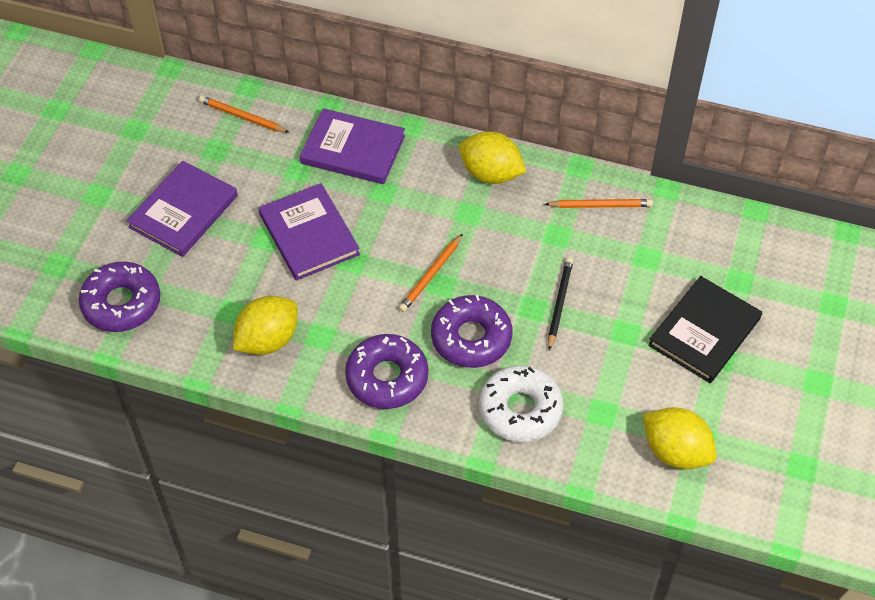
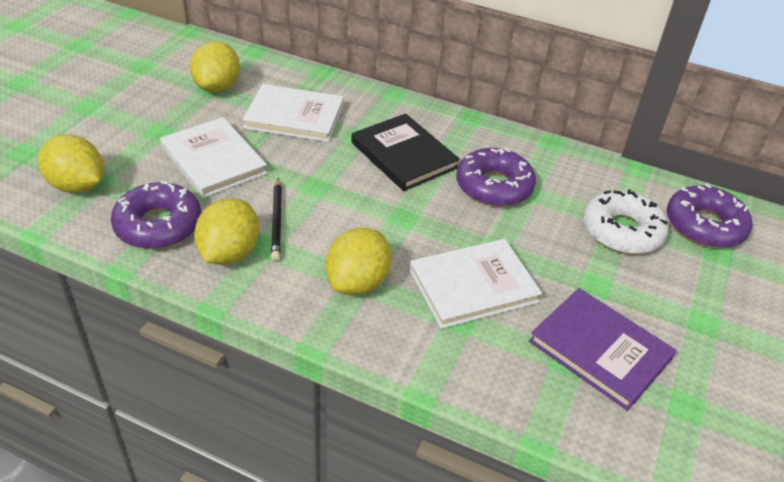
orange pencil: [199,96,290,133] [399,234,463,312] [545,199,653,208] = 3 -> none = 0
purple book: [126,161,238,257] [259,183,360,280] [300,108,405,184] = 3 -> [529,288,676,411] = 1
white book: none = 0 -> [160,117,267,198] [242,84,344,142] [409,239,542,329] = 3
yellow lemon: [233,296,298,355] [459,131,527,184] [643,407,717,469] = 3 -> [38,134,104,193] [190,41,240,93] [194,198,259,265] [325,228,391,295] = 4

